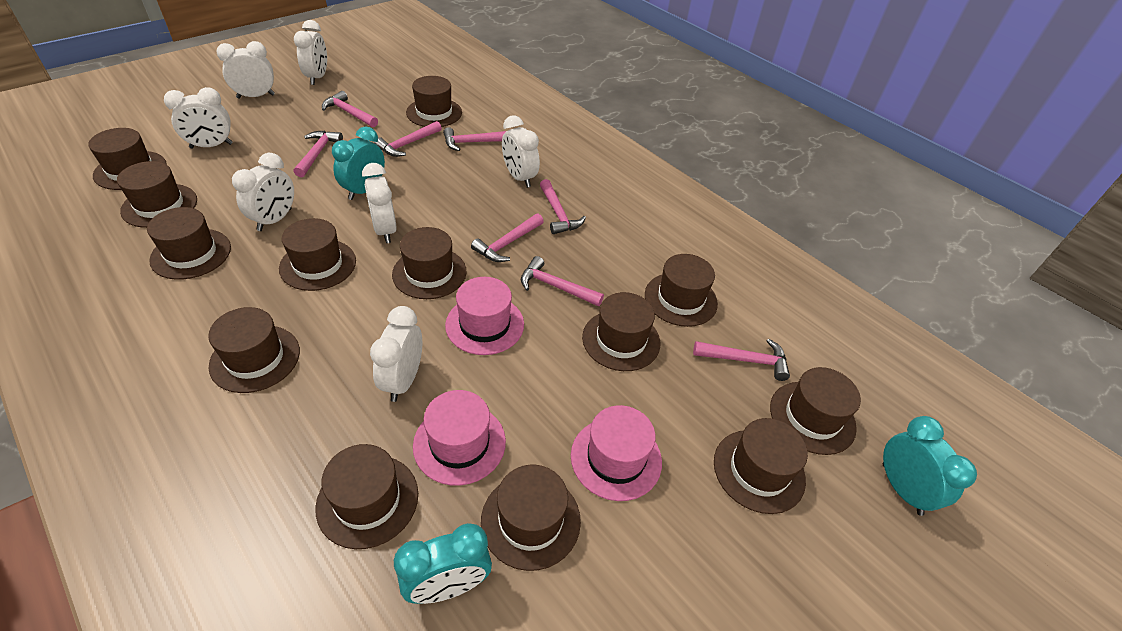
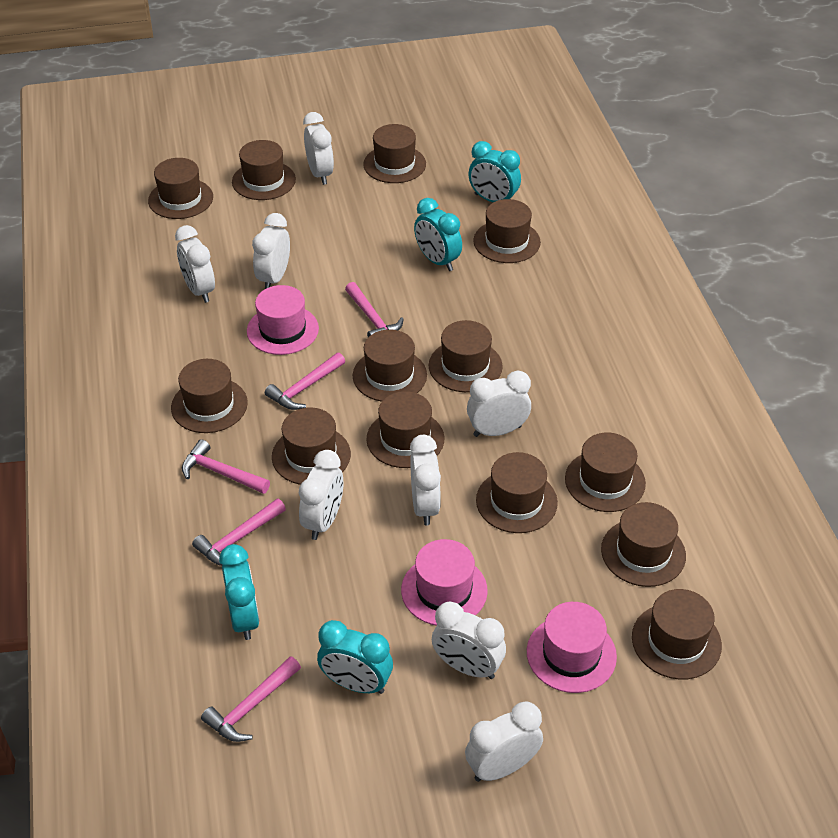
pink hammer: [294,131,343,177] [322,91,378,127] [374,121,442,157] [443,127,506,151] [471,213,544,262] [521,256,604,307] [540,179,586,234] [693,339,790,381] = 8 -> [182,439,270,494] [192,498,286,566] [201,656,301,742] [265,353,345,410] [345,282,404,337] = 5
turquoise clock: [332,126,385,200] [394,523,492,604] [883,416,977,516] = 3 -> [219,544,259,640] [317,620,393,694] [414,198,462,271] [468,141,521,202] = 4
white clock: [164,87,232,149] [217,41,275,99] [232,153,294,231] [294,20,327,85] [362,163,397,243] [370,306,422,402] [502,116,540,188] = 7 -> [175,225,215,303] [252,213,290,289] [299,450,343,540] [303,112,334,185] [410,435,441,525] [432,601,506,679] [465,701,543,782] [467,371,531,437] = 8

